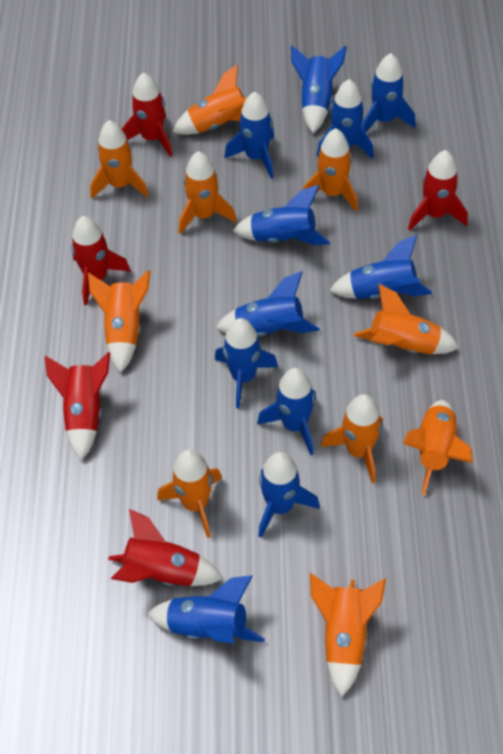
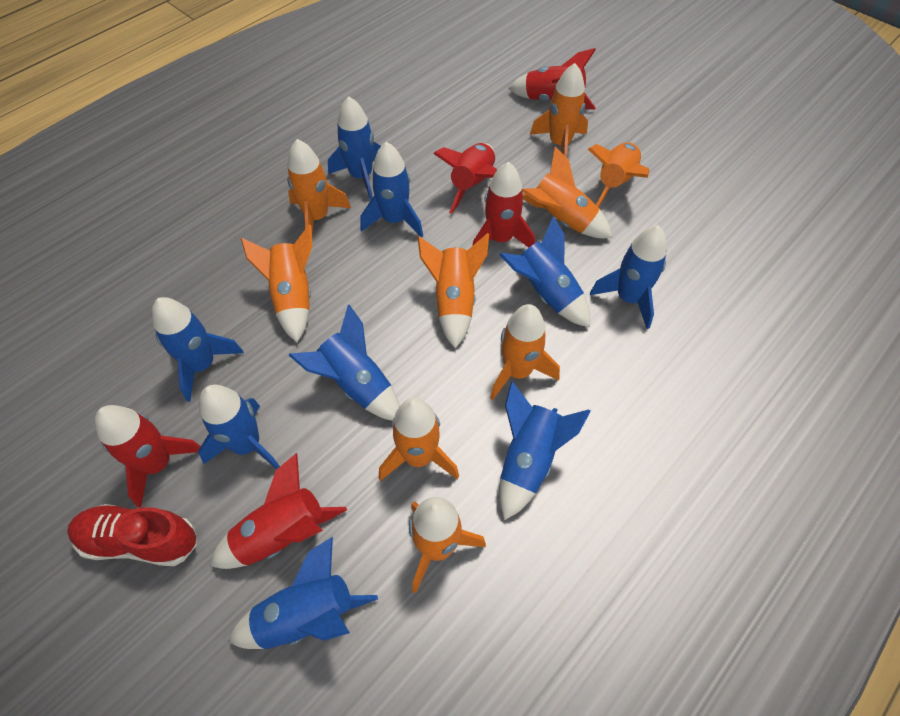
blue rocket: [147,575,265,644] [215,271,320,337] [215,318,278,408] [225,92,274,179] [233,185,331,245] [257,368,316,455] [258,452,320,538] [291,46,347,133] [316,79,374,159] [329,235,432,299] [362,53,416,132] = 11 -> [152,297,244,402] [198,385,280,469] [228,537,378,649] [289,305,400,421] [328,96,381,200] [360,142,423,238] [499,381,590,520] [500,216,590,327] [590,225,667,329] = 9
orange rocket: [88,270,151,373] [90,120,149,199] [157,450,222,538] [172,65,247,135] [179,151,237,235] [303,128,358,211] [310,573,386,697] [321,394,383,483] [354,284,459,354] [403,400,473,495] = 10 -> [241,225,312,342] [287,139,351,234] [379,398,459,481] [409,497,486,593] [418,233,489,349] [490,304,560,400] [522,147,612,238] [530,63,588,157] [588,142,649,207] = 9
red shoe: none = 0 -> [67,504,197,566] = 1

